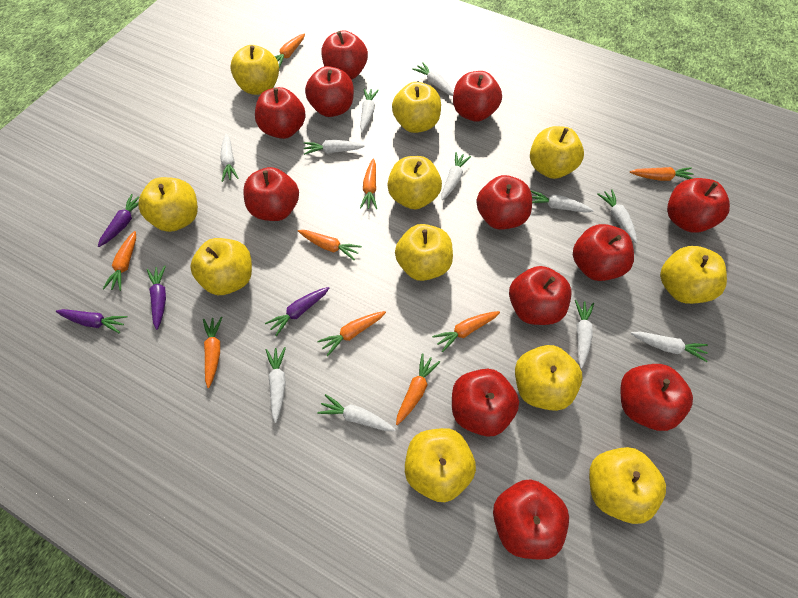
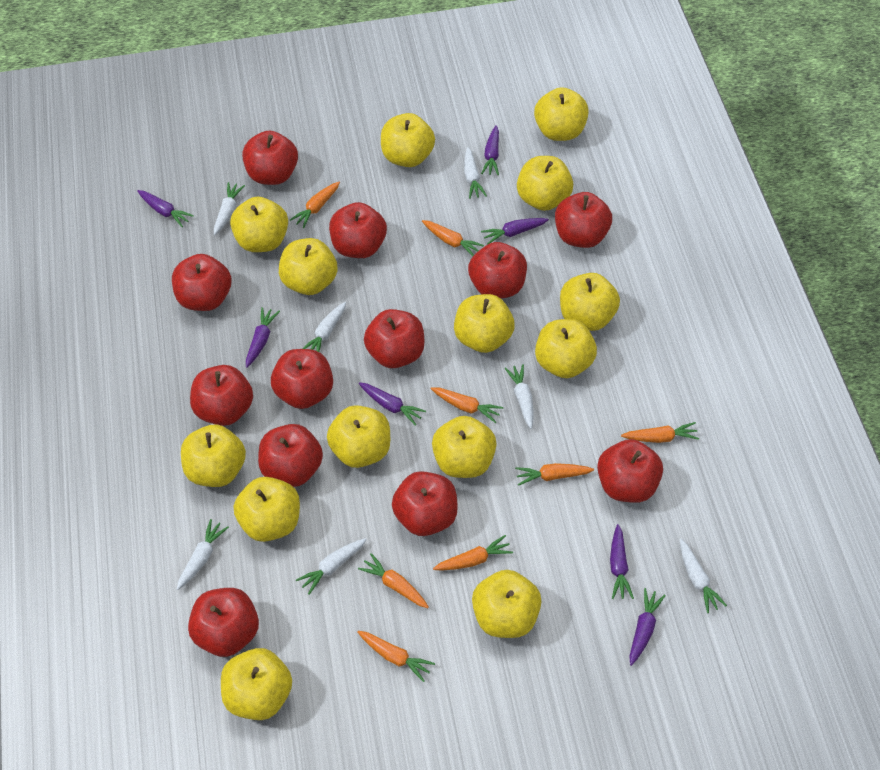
orange carrot: [103,231,136,291] [203,317,223,388] [275,33,305,68] [298,230,362,260] [317,311,386,356] [360,158,377,209] [396,353,440,425] [432,311,500,352] [630,167,693,181] = 9 -> [290,182,340,228] [358,553,429,608] [358,631,435,682] [422,220,484,256] [431,387,503,423] [433,535,513,571] [515,463,594,486] [621,422,699,443] = 8
purple carrot: [56,309,128,333] [98,194,139,247] [147,265,166,330] [265,287,329,336] = 4 -> [137,190,194,227] [246,307,280,368] [359,382,426,426] [481,125,499,175] [481,218,549,245] [610,524,634,599] [630,588,666,666] = 7
white carrot: [220,134,239,182] [266,347,286,423] [304,140,365,155] [317,394,396,431] [360,88,379,132] [412,62,454,96] [442,152,471,200] [531,190,594,213] [575,300,594,369] [598,189,637,243] [631,332,708,362] = 11 -> [177,519,229,590] [214,182,245,235] [296,538,367,595] [303,302,346,352] [464,147,487,199] [505,364,534,429] [680,539,727,613] = 7
yellow apple: [138,177,198,232] [190,238,252,295] [230,45,279,95] [388,156,442,209] [392,82,441,133] [395,224,453,281] [405,428,476,502] [515,345,583,411] [530,126,584,179] [589,447,666,524] [660,246,727,304] = 11 -> [181,424,246,487] [221,648,292,720] [230,197,288,252] [234,477,300,542] [279,238,337,295] [327,405,390,468] [381,113,435,167] [432,416,497,478] [454,294,514,353] [472,570,542,638] [517,156,573,211] [534,87,589,141] [535,319,597,378] [560,273,620,331] = 14

